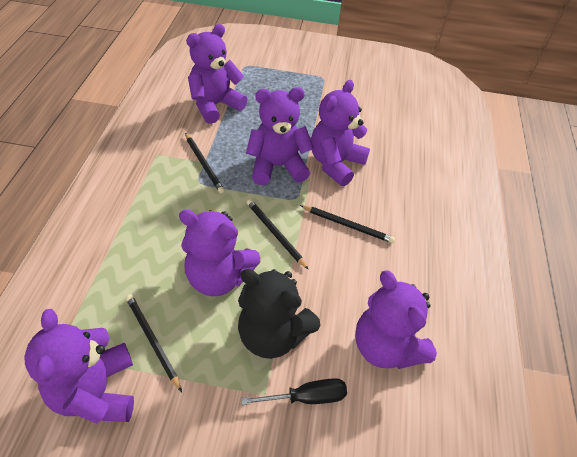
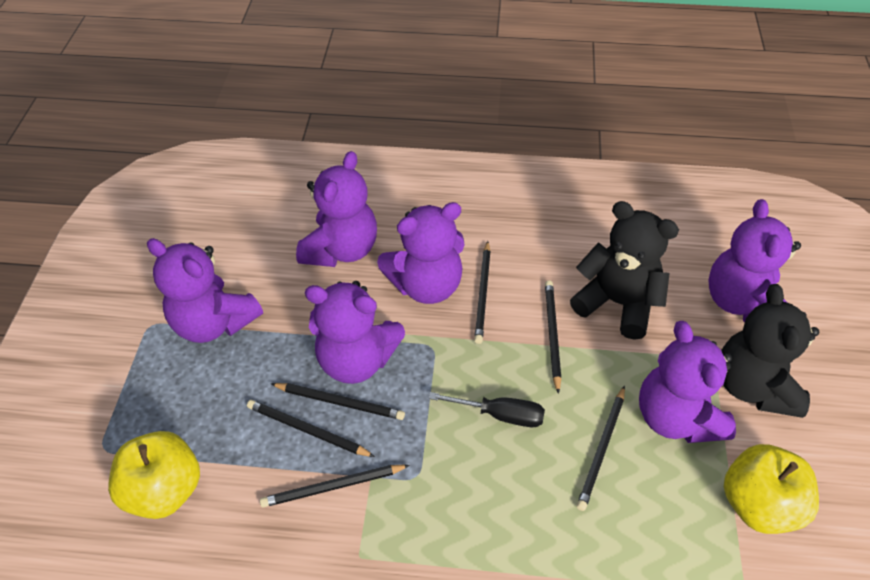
black pencil: [126,294,182,392] [185,133,225,193] [247,199,309,270] [300,205,395,243] = 4 -> [247,400,375,457] [260,465,410,508] [271,383,405,420] [474,241,491,344] [545,281,561,394] [576,385,625,511] = 6
black teddy bear: [238,269,320,359] = 1 -> [570,201,679,340] [721,284,819,418] = 2
yellow apple: none = 0 -> [108,431,200,519] [724,444,819,534] = 2

